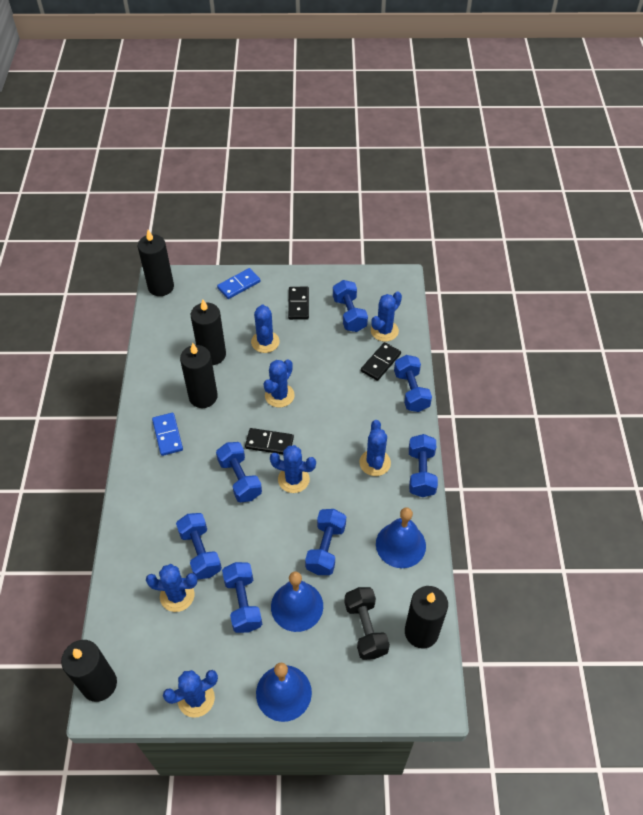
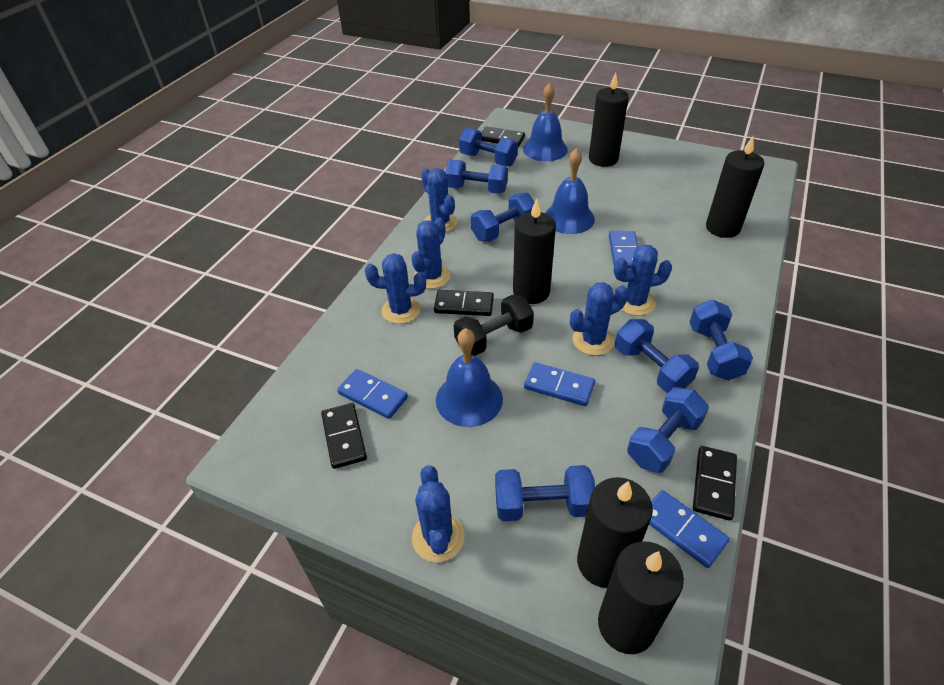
black domino: [245,428,294,454] [288,287,309,320] [361,342,401,381] = 3 -> [321,403,367,469] [434,290,494,316] [481,126,525,147] [693,446,737,521] = 4
blue cactus: [146,564,197,612] [163,670,218,718] [251,305,280,353] [264,360,295,408] [270,445,316,493] [359,420,391,476] [371,292,402,342] = 7 -> [365,253,426,324] [411,218,451,289] [412,465,465,562] [421,168,457,232] [570,282,628,356] [614,244,672,316] = 6
blue domino: [152,413,183,456] [217,268,260,299] = 2 -> [337,369,408,419] [524,362,595,406] [609,231,638,269] [649,490,730,568] = 4

